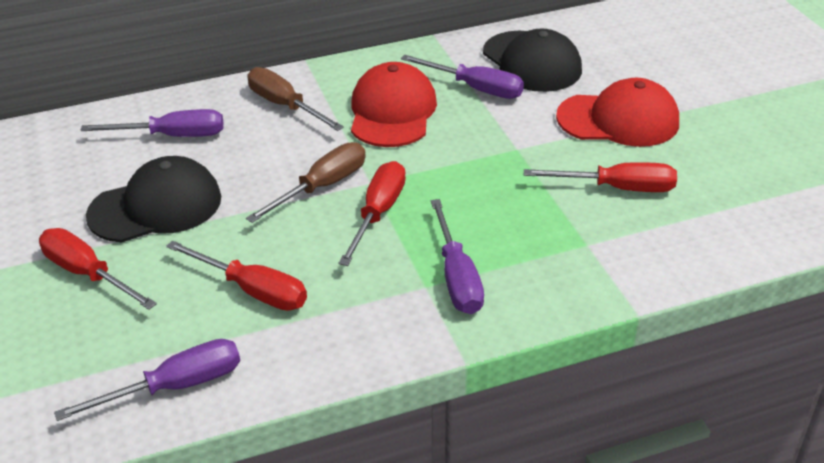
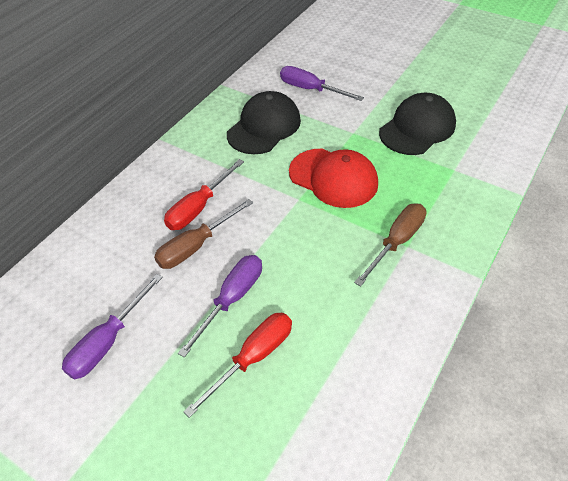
purple screwdriver: [54,339,240,421] [81,109,223,137] [401,55,524,99] [431,199,484,314] = 4 -> [62,274,163,379] [178,255,262,358] [280,66,364,101] = 3
red cap: [351,62,437,147] [556,78,679,147] = 2 -> [289,149,378,208] = 1
red screwdriver: [39,228,157,310] [166,240,307,311] [338,161,406,266] [524,162,677,192] = 4 -> [164,159,244,230] [183,313,292,418] = 2

